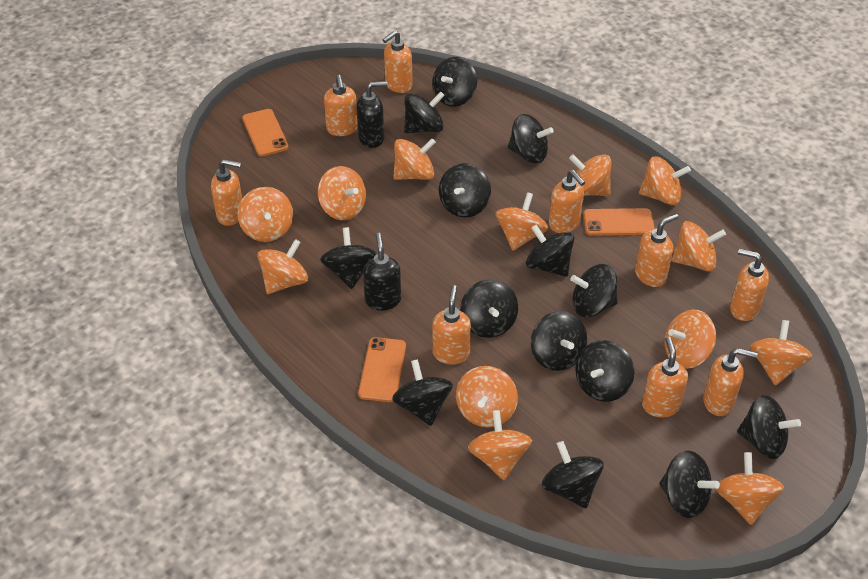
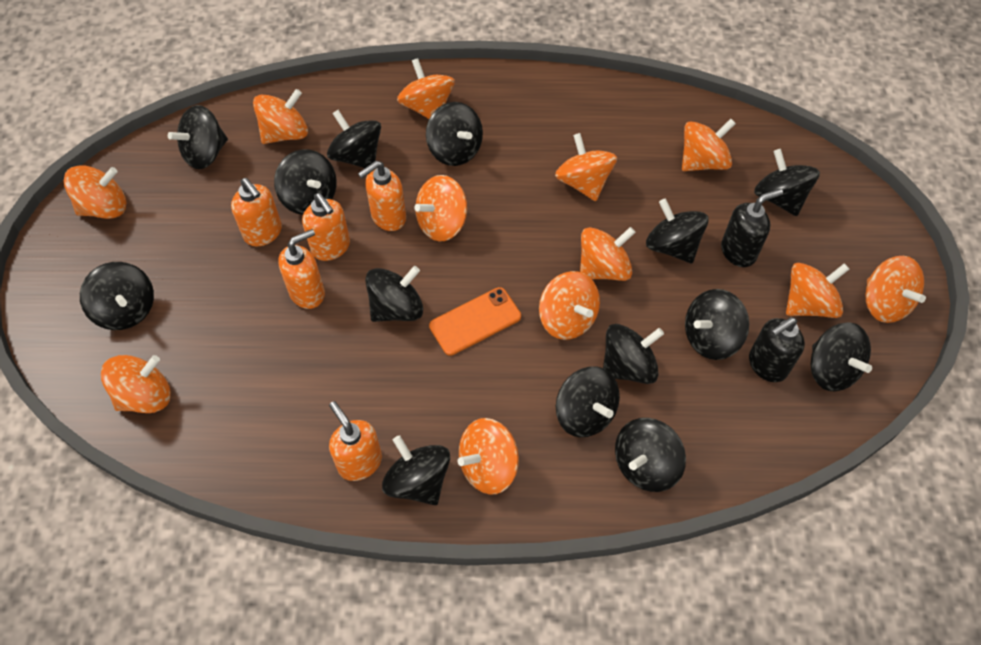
orange phone: [242,109,289,156] [358,337,406,402] [583,208,655,236] = 3 -> [429,287,521,356] = 1
orange soap dispenser: [211,159,242,226] [324,75,358,136] [382,30,413,93] [432,285,471,365] [549,170,585,233] [635,214,678,287] [642,337,688,417] [703,348,758,416] [730,249,769,321] = 9 -> [231,178,282,246] [278,229,325,309] [302,193,350,261] [329,401,382,481] [358,161,406,231] = 5
orange spinning top: [238,187,293,242] [257,239,308,294] [318,166,366,220] [393,138,436,180] [456,366,518,427] [468,410,532,480] [495,192,549,251] [569,154,611,196] [639,156,691,205] [665,310,716,369] [672,221,726,271] [716,452,784,525] [750,320,812,385] = 13 -> [64,165,126,219] [101,355,171,413] [253,89,308,144] [397,58,455,119] [414,175,467,241] [458,418,519,494] [539,271,600,340] [555,133,617,201] [580,227,635,281] [682,119,736,171] [786,263,849,318] [865,256,926,323] = 12

